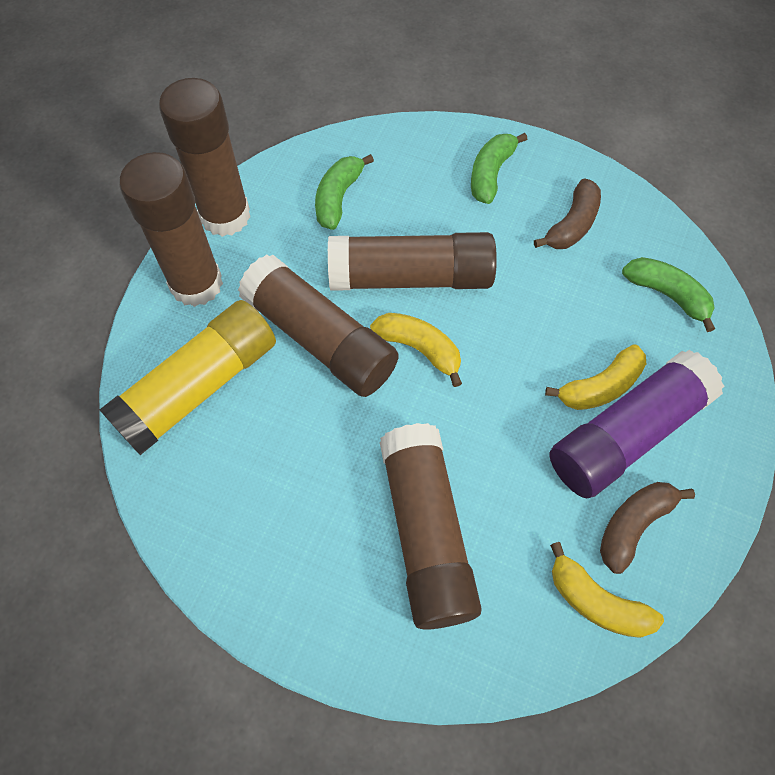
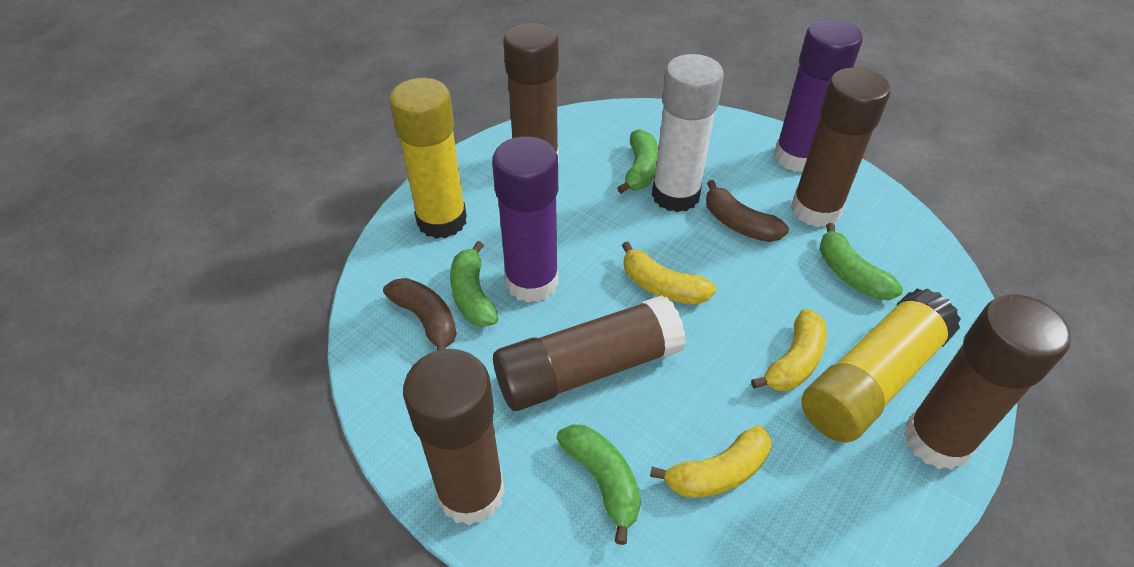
green banana: [315,154,374,230] [471,133,527,204] [622,257,715,332] = 3 -> [450,241,498,327] [556,424,641,545] [617,129,658,194] [819,223,903,300] = 4
purple glue stick: [549,350,724,498] = 1 -> [492,136,559,303] [774,19,863,172] = 2
white glue stick: none = 0 -> [652,54,724,212] = 1
yellow glue stick: [99,300,276,455] = 1 -> [389,78,467,239] [801,289,961,443] = 2

